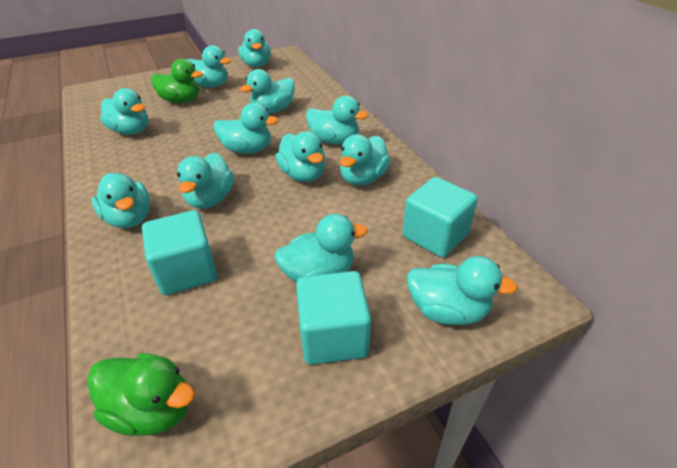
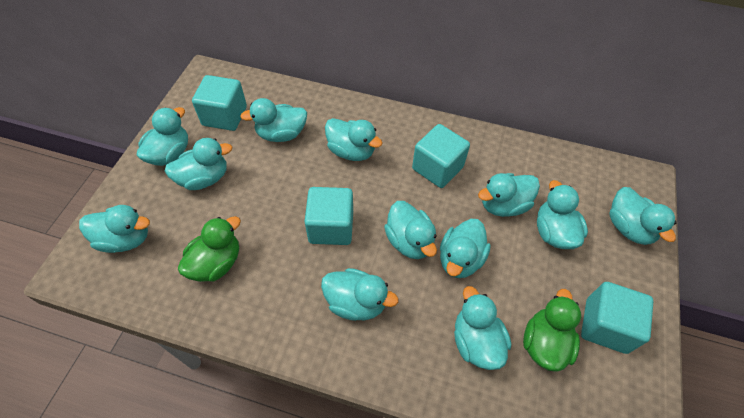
turquoise cube: [142,210,217,295] [296,271,371,365] [402,177,478,258] = 3 -> [192,75,247,131] [304,187,353,245] [412,124,470,188] [581,282,653,354] = 4

